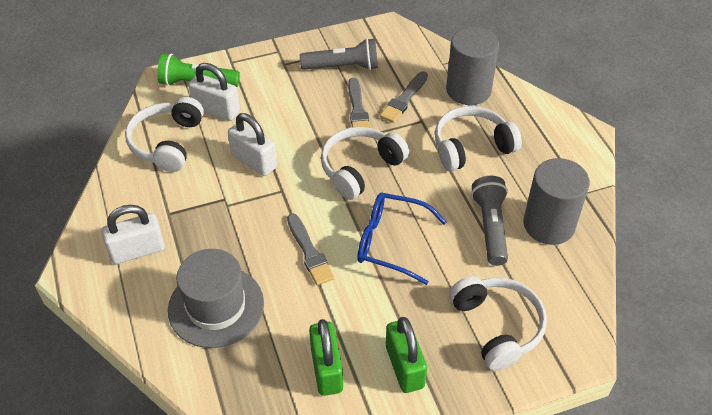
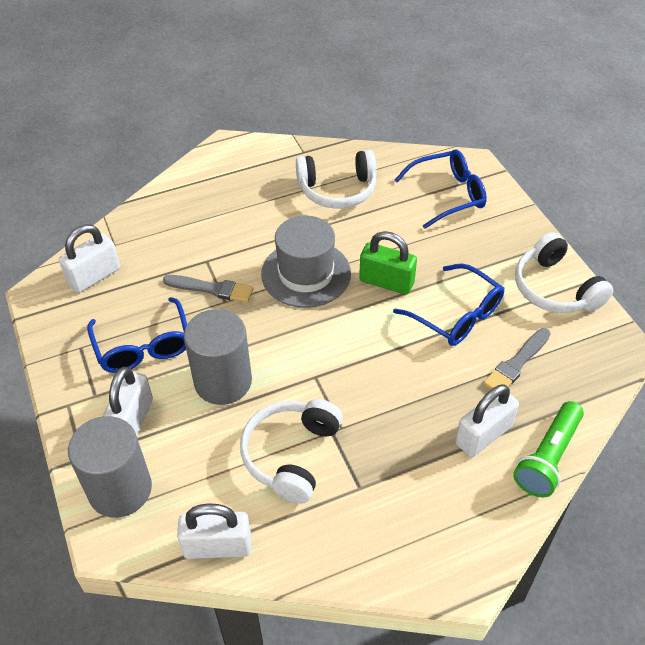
blue glasses: [357,193,447,285] = 1 -> [87,297,187,373] [393,263,504,346] [395,149,487,229] = 3
green padlock: [309,319,343,396] [386,317,427,393] = 2 -> [359,231,417,295] = 1
grey brush: [287,213,335,285] [348,78,370,127] [380,71,428,123] = 3 -> [163,275,253,302] [483,328,551,389] = 2
grey flashlight: [300,38,378,70] [471,176,508,266] = 2 -> none = 0
white headphones: [125,97,204,172] [321,126,409,200] [435,106,522,171] [449,276,547,371] = 4 -> [240,399,343,504] [296,150,377,209] [515,232,614,313] = 3
white padlock: [102,205,165,264] [189,63,240,121] [228,113,277,176] = 3 -> [59,225,120,293] [102,366,153,436] [177,503,251,559] [455,384,519,457] = 4

